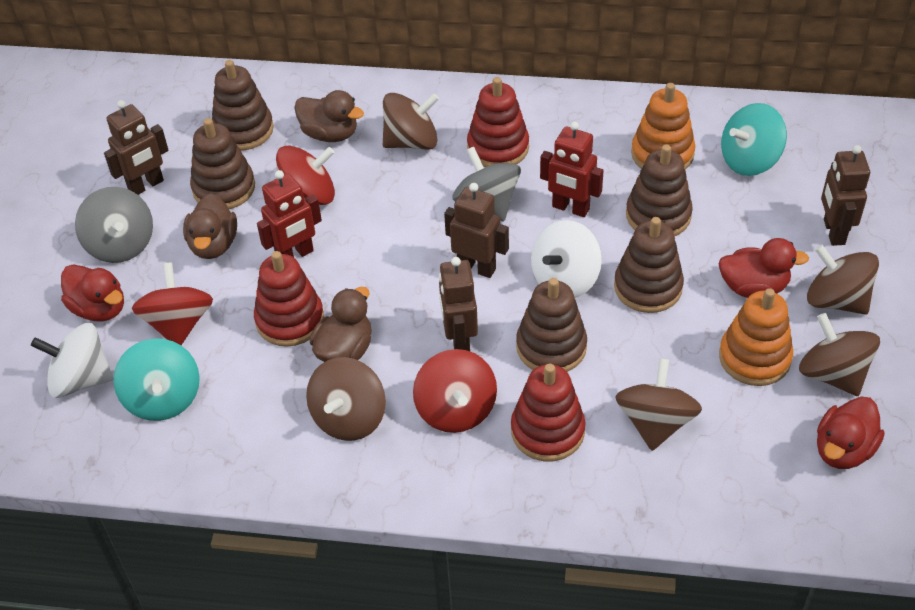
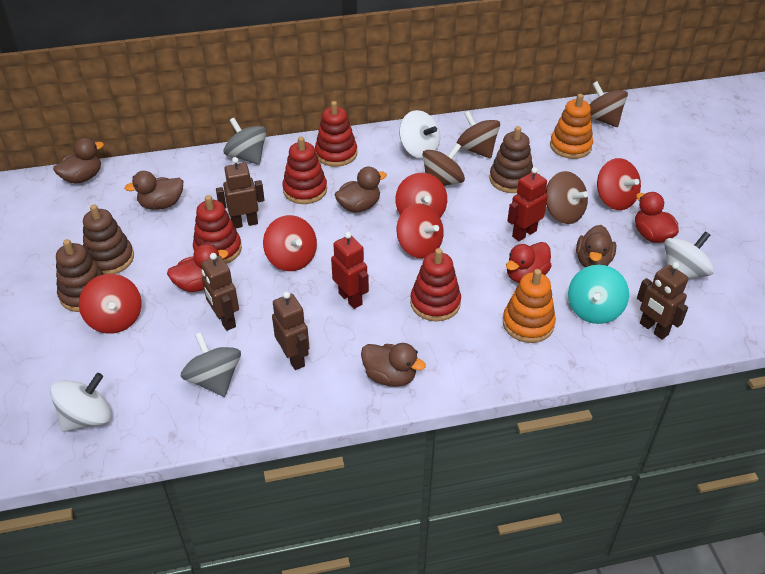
brown duck: [183,193,237,259] [294,90,364,142] [310,287,372,362] = 3 -> [53,138,104,184] [124,171,183,210] [335,167,387,213] [361,343,426,387] [576,225,616,267] = 5
brown spinning top: [306,357,386,441] [383,93,439,150] [615,358,702,451] [799,313,880,396] [807,245,879,315] = 5 -> [422,143,465,186] [457,111,500,158] [546,171,588,224] [589,81,628,127] = 4
brown stacking toy: [190,118,255,209] [212,60,274,151] [516,278,587,372] [614,217,684,313] [626,144,693,236] = 5 -> [56,239,104,312] [83,204,134,274] [490,126,533,193] = 3
red spinning top: [132,262,213,345] [276,146,335,205] [413,349,497,433] = 3 -> [79,274,142,334] [263,215,317,271] [395,173,447,217] [397,203,444,259] [597,158,641,210] = 5
red stacking toy: [254,251,324,347] [467,77,529,167] [511,364,586,461] = 3 -> [193,195,242,264] [282,137,327,204] [315,101,357,167] [410,248,461,321] = 4
turquoise spinning top: [113,338,200,421] [721,103,787,176] = 2 -> [568,265,629,324] = 1
white spinning top: [31,323,114,398] [531,220,602,298] = 2 -> [50,373,112,432] [399,110,440,159] [664,231,714,279] = 3

